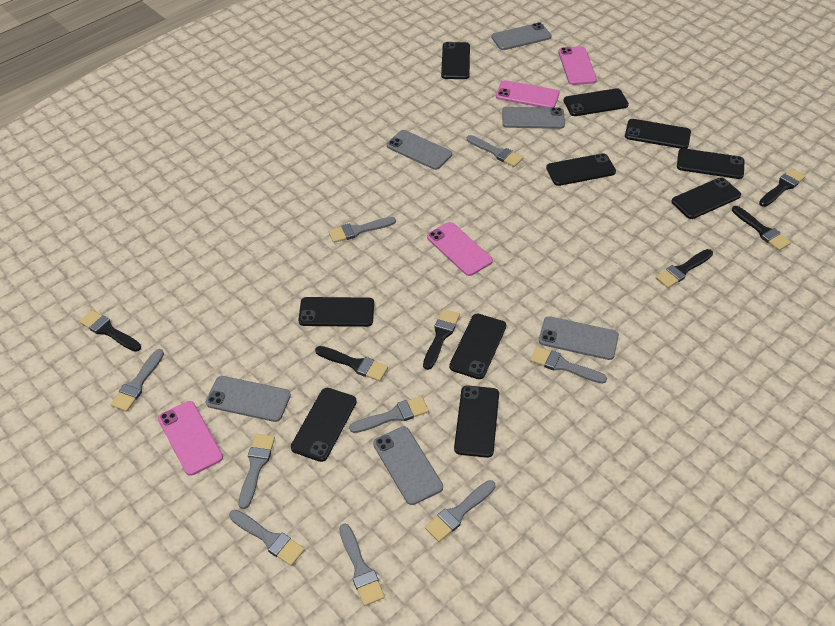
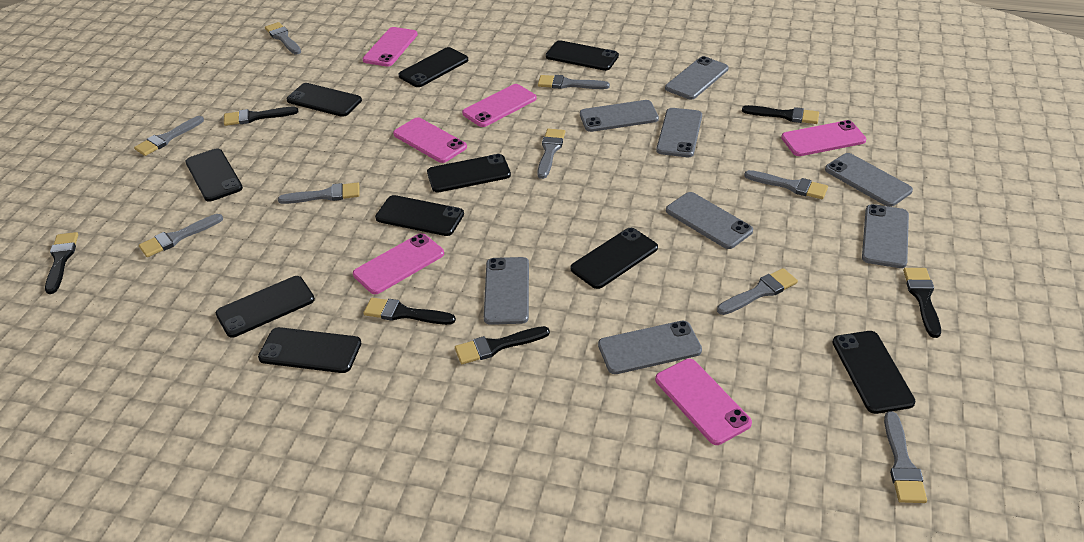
grey phone: [206,376,291,422] [373,427,443,505] [387,130,452,170] [491,23,551,50] [502,107,565,129] [539,316,619,360] = 6 -> [484,257,529,325] [580,100,659,132] [598,321,702,374] [656,108,702,157] [665,56,729,100] [666,192,753,249] [825,153,913,207] [862,204,909,268] = 8
pink phone: [158,401,223,476] [427,222,493,276] [496,80,559,108] [558,46,597,85] = 4 -> [353,233,444,294] [362,27,418,67] [393,117,467,163] [462,84,537,127] [655,359,752,445] [781,120,866,156] = 6

